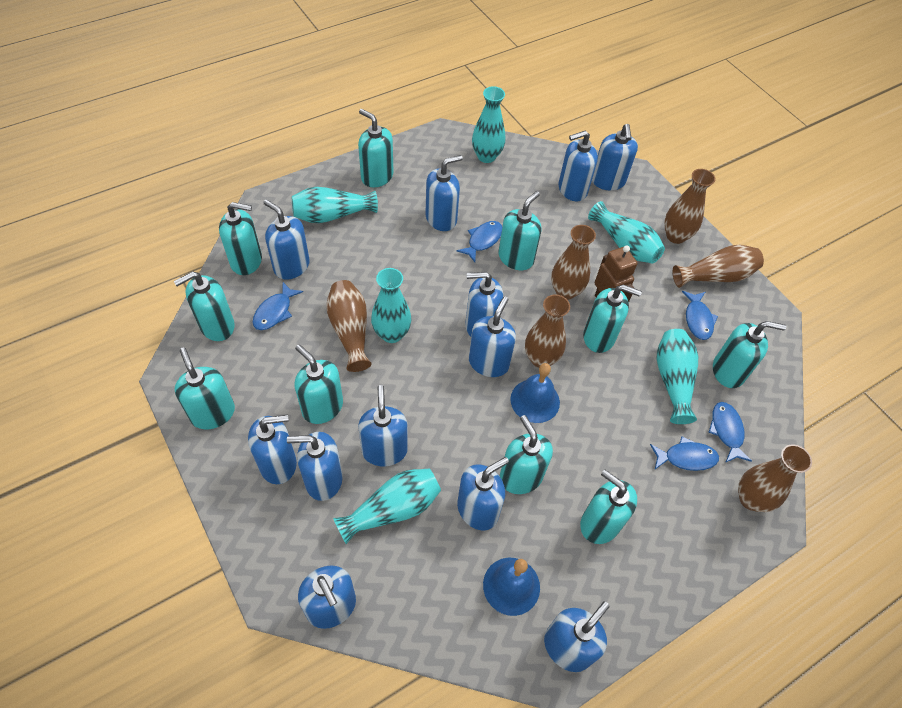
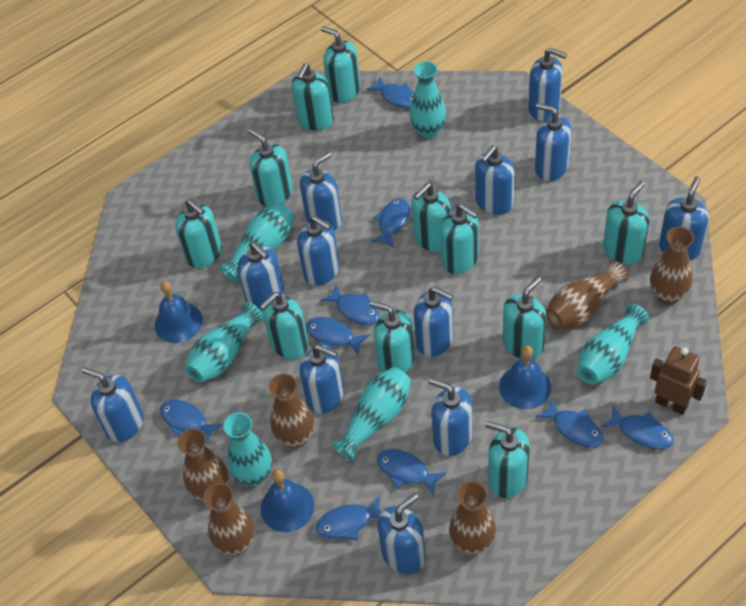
blue bell: [483,558,540,616] [510,363,560,423] = 2 -> [155,281,203,343] [261,469,314,532] [499,346,551,409] = 3
blue fish: [253,282,303,330] [457,221,502,262] [650,437,719,471] [682,291,718,340] [708,402,752,463] = 5 -> [160,400,223,444] [306,317,370,354] [316,496,381,540] [320,284,380,325] [366,77,414,109] [371,198,410,248] [377,449,447,495] [536,398,603,447] [602,405,674,449] = 9
turquoise soap dispenser: [174,271,235,341] [174,347,235,429] [219,202,262,275] [295,344,343,424] [358,109,394,187] [498,191,542,270] [500,415,553,494] [580,469,637,544] [583,285,642,353] [713,321,786,388] = 10 -> [175,199,222,268] [248,128,293,207] [260,292,309,359] [291,63,334,131] [321,26,361,103] [370,301,415,373] [411,183,451,252] [441,204,479,274] [486,421,530,498] [503,277,547,359] [603,181,649,264] = 11

